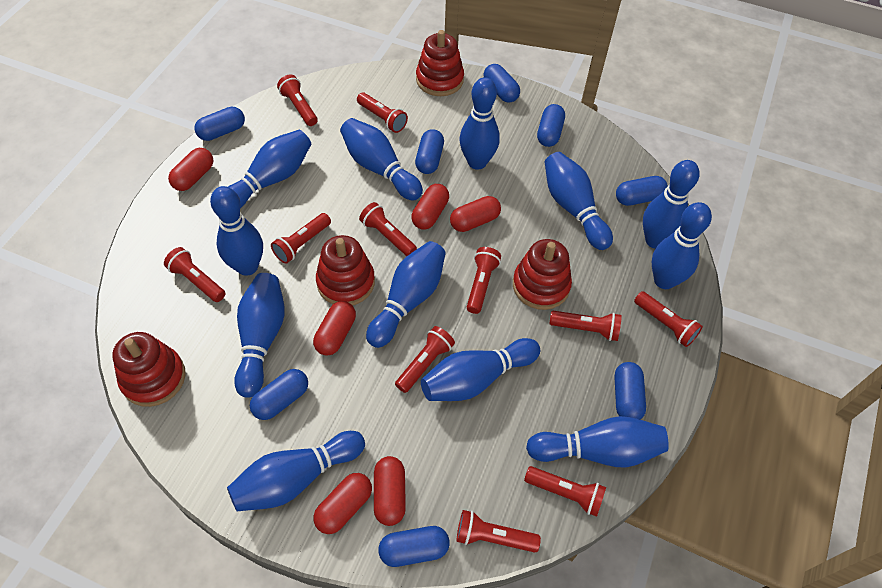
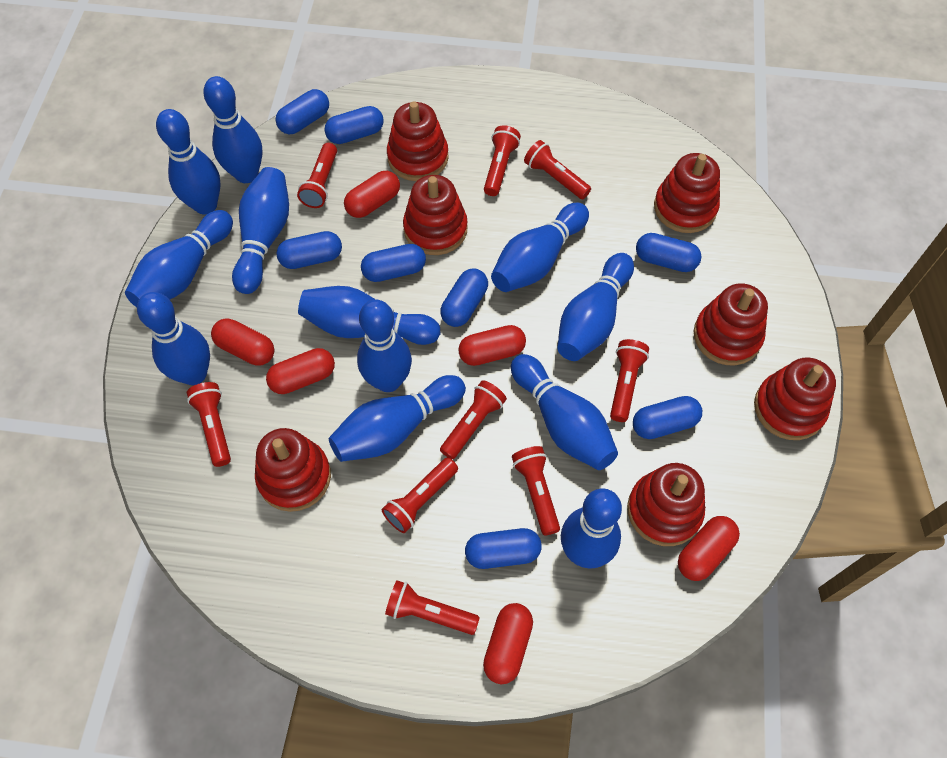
red flashlight: [164,247,225,302] [271,213,331,264] [277,74,318,126] [357,93,408,133] [359,202,417,256] [395,326,455,393] [456,510,541,553] [467,247,501,314] [524,466,606,517] [549,311,622,341] [634,291,703,347] = 11 -> [187,382,231,467] [297,143,337,208] [382,458,458,533] [385,580,480,635] [440,380,507,460] [484,125,521,196] [512,446,560,536] [524,140,591,199] [610,339,649,422] = 9
red stacking toy: [112,332,186,407] [316,235,375,306] [416,30,464,96] [513,239,572,310] = 4 -> [255,428,331,512] [387,101,449,181] [403,175,467,255] [627,463,705,546] [654,153,720,233] [694,283,768,365] [754,358,836,440] = 7

